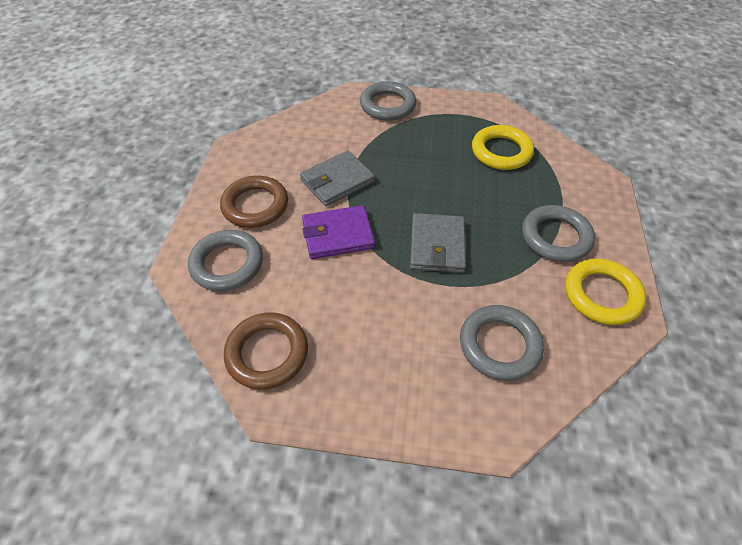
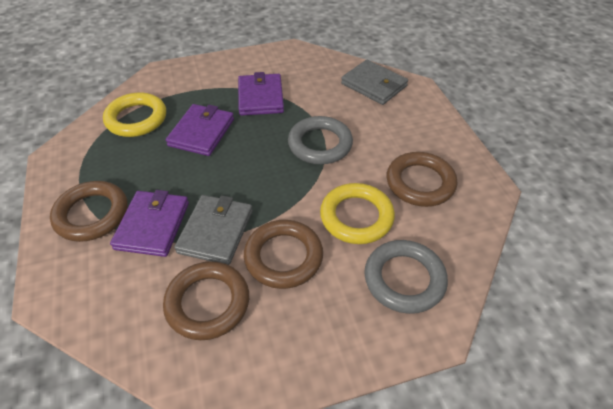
brown ring: [220,176,288,228] [224,312,308,390] = 2 -> [50,181,128,242] [163,261,249,340] [244,220,323,289] [387,152,457,207] = 4
grey ring: [188,230,263,291] [360,81,416,121] [460,305,544,381] [522,205,595,262] = 4 -> [288,116,353,164] [364,240,448,314] = 2
purple wallet: [302,205,375,259] = 1 -> [110,190,189,257] [166,104,234,156] [238,72,284,116] = 3

